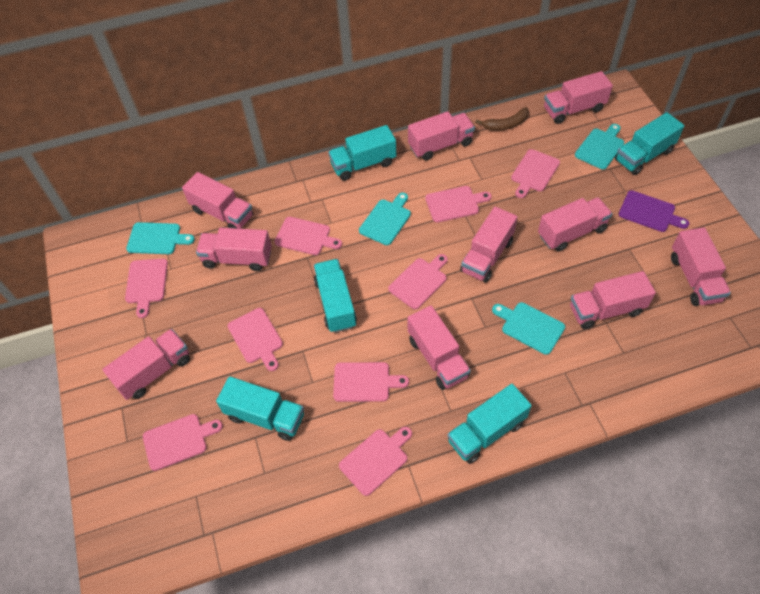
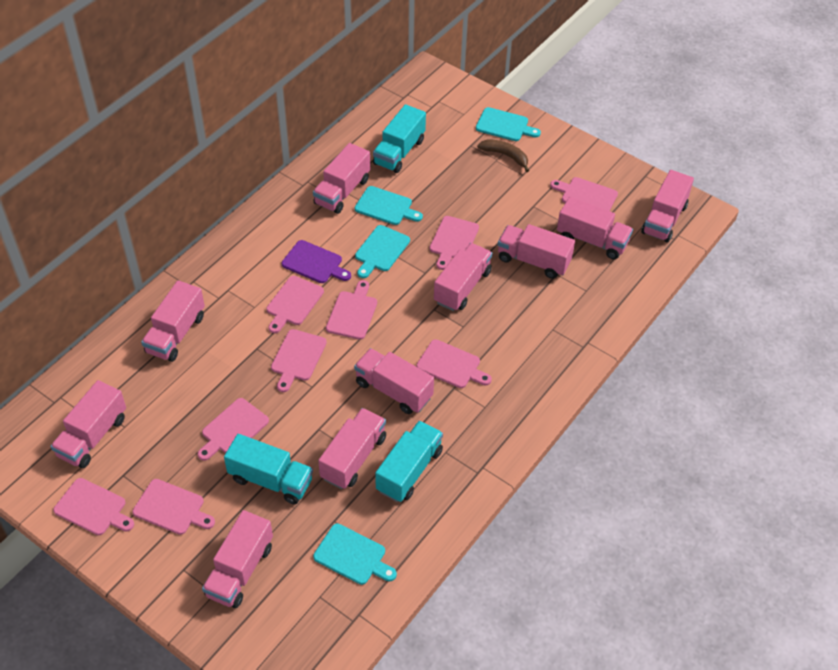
turquoise truck: [216,376,304,441] [314,259,357,333] [328,125,396,181] [447,384,532,464] [615,112,685,175] = 5 -> [224,434,313,504] [373,104,426,173] [375,421,443,502] = 3

